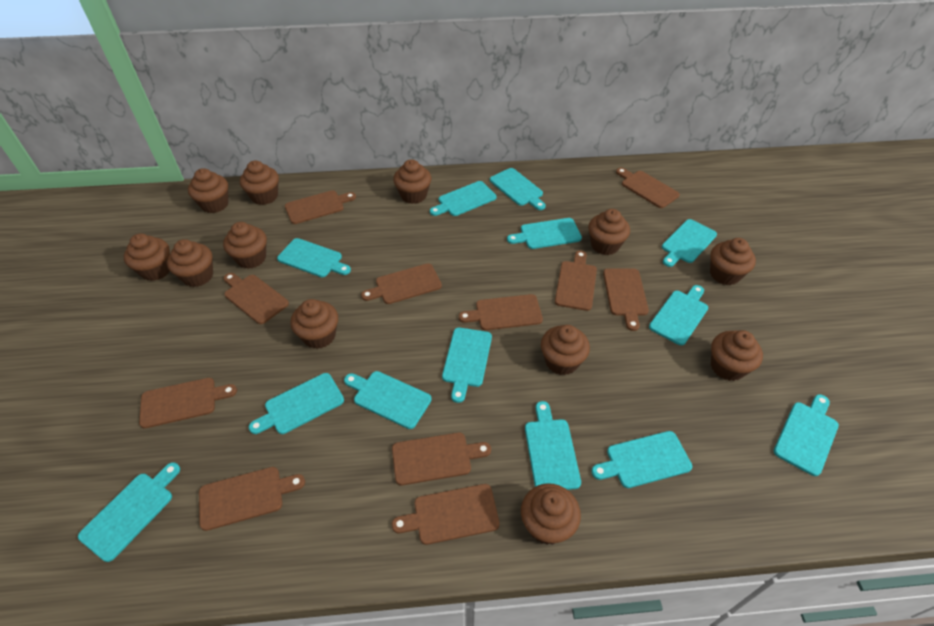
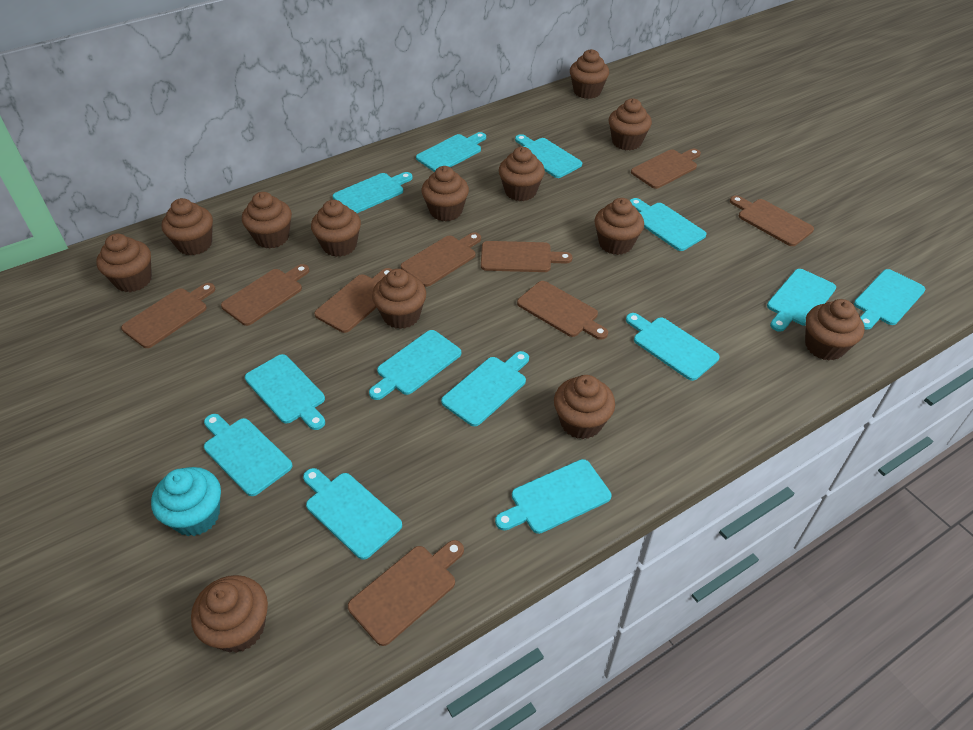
brown cupcake: [124,233,170,281] [167,239,213,287] [188,168,229,213] [223,222,267,269] [240,160,279,205] [290,299,338,349] [393,159,431,204] [521,483,581,545] [541,325,590,375] [588,209,630,255] [710,238,756,285] [711,330,763,381] = 12 -> [96,234,152,292] [162,198,213,256] [191,575,268,653] [242,192,292,248] [311,200,361,257] [372,269,426,329] [421,166,469,221] [499,147,545,201] [554,375,615,439] [570,49,609,99] [594,198,644,255] [609,98,652,150] [805,299,864,360] = 13
brown cutting board: [139,378,237,428] [199,467,305,531] [224,273,289,324] [285,190,356,224] [361,263,442,304] [392,433,491,485] [392,484,500,545] [459,294,543,330] [555,251,597,311] [603,268,649,331] [616,168,680,208] = 11 -> [121,283,216,348] [221,264,309,326] [314,268,393,333] [348,540,464,646] [401,232,481,287] [481,241,572,272] [517,281,608,340] [631,149,701,189] [730,195,814,246] = 9
turquoise cupcake: none = 0 -> [151,467,221,536] = 1

